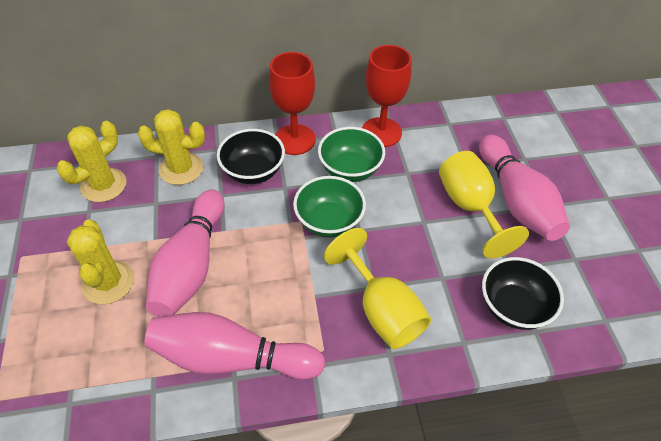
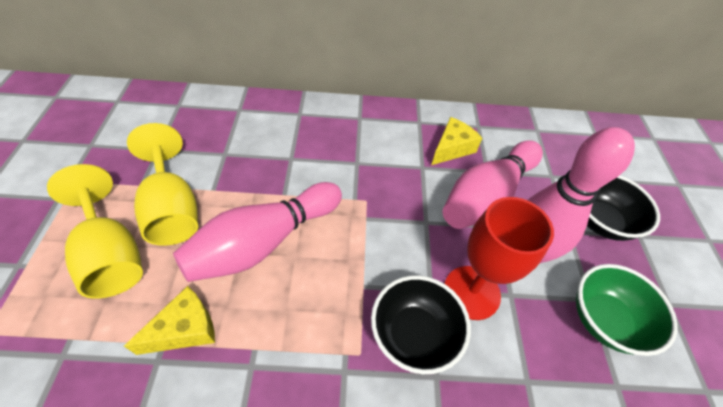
green bowl: [293,176,366,237] [318,127,385,182] = 2 -> [576,264,678,356] = 1
red goblet: [269,52,316,155] [362,45,411,147] = 2 -> [444,197,554,320] = 1
yellow cactus: [57,121,126,202] [67,219,134,304] [138,109,205,185] = 3 -> none = 0
yellow cheese: none = 0 -> [124,286,215,355] [431,117,482,165] = 2

